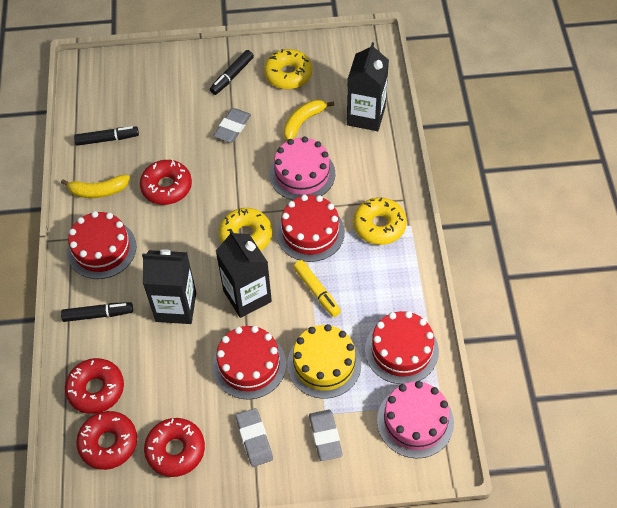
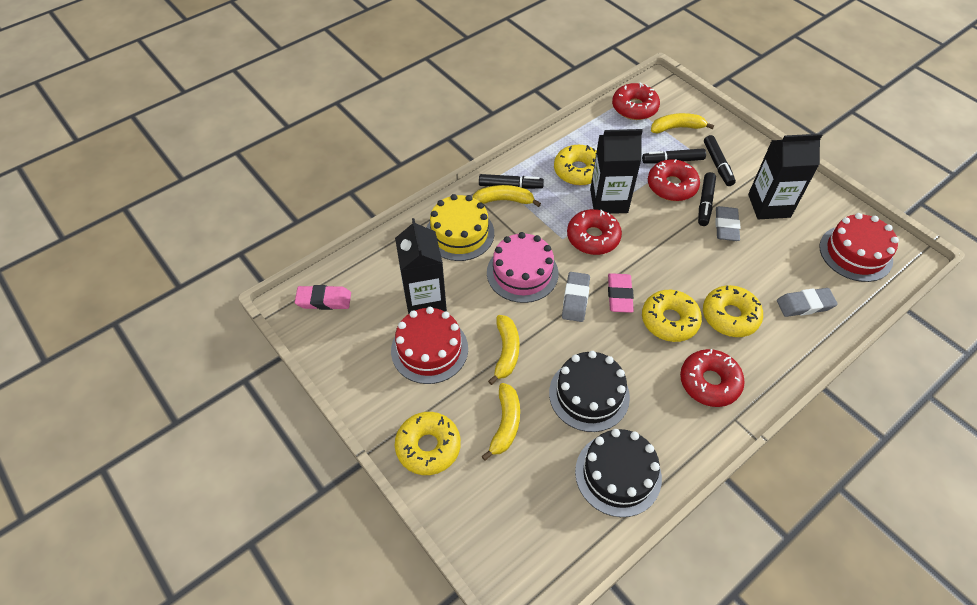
black cake: none = 0 -> [549,351,630,432] [575,429,662,517] = 2
black marker: [61,302,133,322] [74,126,139,146] [210,50,254,95] = 3 -> [479,174,544,189] [642,148,706,164] [698,172,716,226] [704,135,736,186] = 4
pink cake: [269,137,335,200] [377,381,454,459] = 2 -> [487,232,558,303] = 1
pink eraser: none = 0 -> [295,285,351,310] [608,273,634,313] = 2
red cake: [67,211,136,279] [212,326,286,400] [276,195,345,262] [365,311,439,384] = 4 -> [391,307,468,384] [819,213,899,282] = 2
yellow banana: [61,175,130,198] [284,100,334,140] = 2 -> [473,185,541,207] [482,383,520,461] [488,315,520,385] [651,113,714,133] = 4
yellow donut: [219,208,272,251] [264,49,312,89] [353,198,407,245] = 3 -> [395,412,461,475] [554,145,597,185] [642,290,702,342] [703,285,763,337] = 4
yellow marker: [293,260,341,317] = 1 -> none = 0

